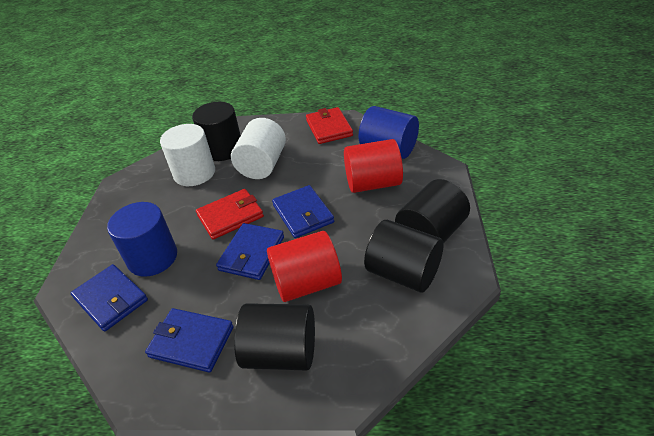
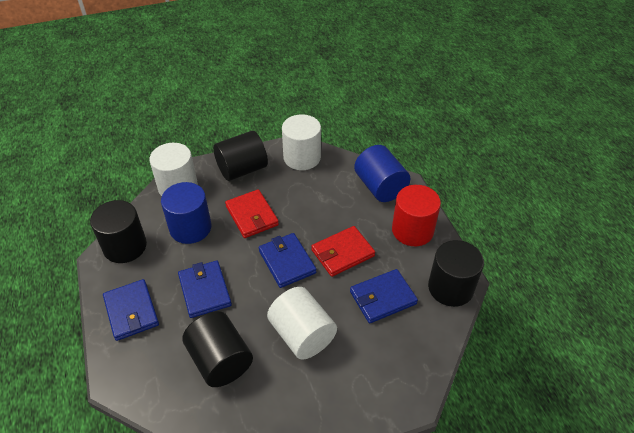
red cylinder: [267,231,342,302] [344,139,403,193] = 2 -> [392,185,441,246] = 1
white cylinder: [160,124,215,186] [231,118,286,179] = 2 -> [149,143,198,196] [267,287,337,359] [282,114,321,170] = 3

